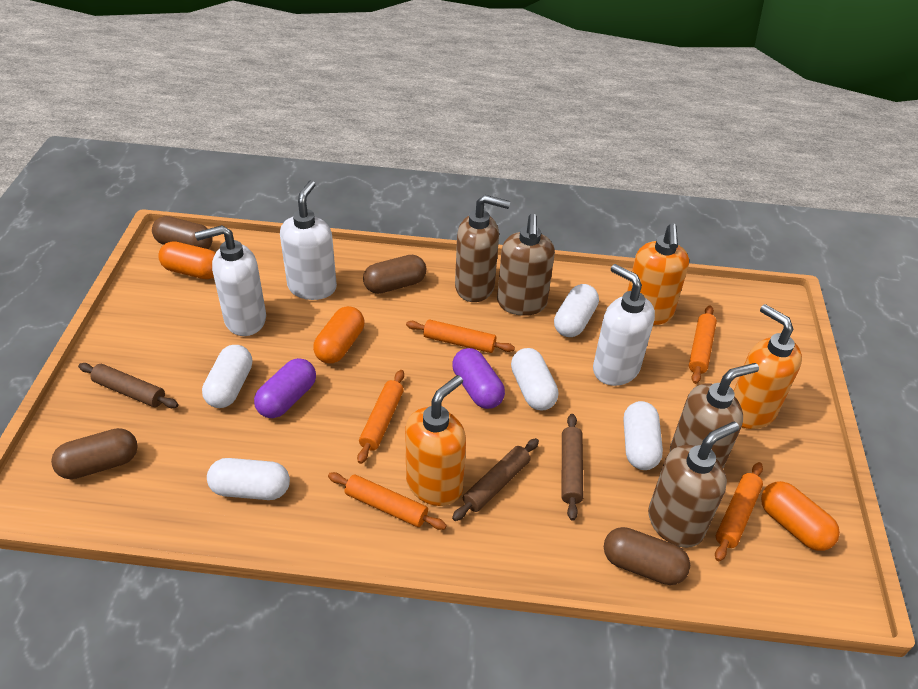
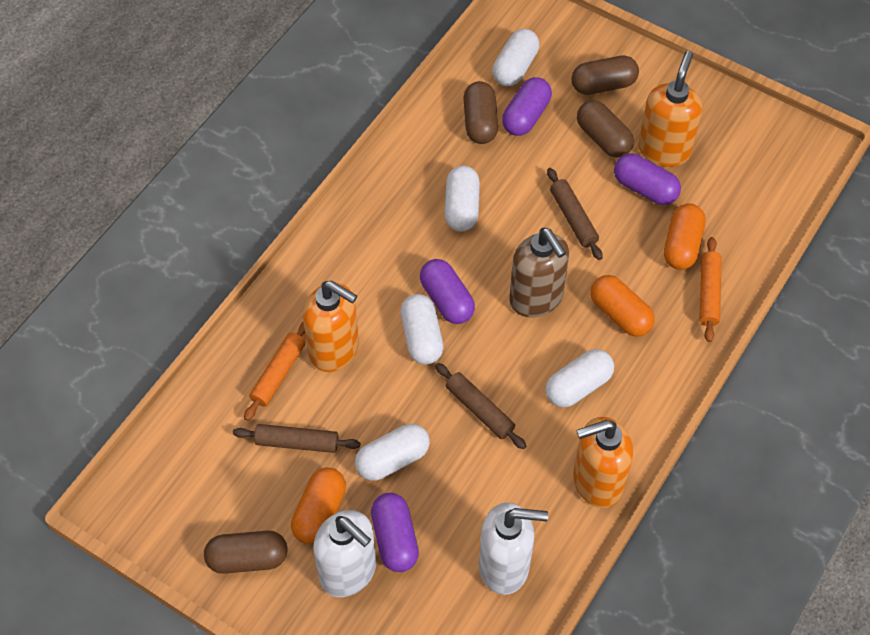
brown soap dispenser: [455,195,510,302] [497,214,555,316] [648,422,739,548] [670,363,759,468] = 4 -> [509,228,569,318] = 1
orange rolling pin: [328,472,447,530] [357,370,404,464] [406,319,515,353] [689,305,717,384] [715,462,763,562] = 5 -> [244,322,306,421] [699,237,722,342] = 2
purple capsule: [254,358,316,418] [452,348,505,409] = 2 -> [371,493,419,572] [420,259,475,324] [502,77,552,136] [614,154,681,205] = 4
white soap dispenser: [195,225,266,336] [280,180,337,300] [593,264,655,386] = 3 -> [313,510,376,597] [479,502,548,595] = 2

